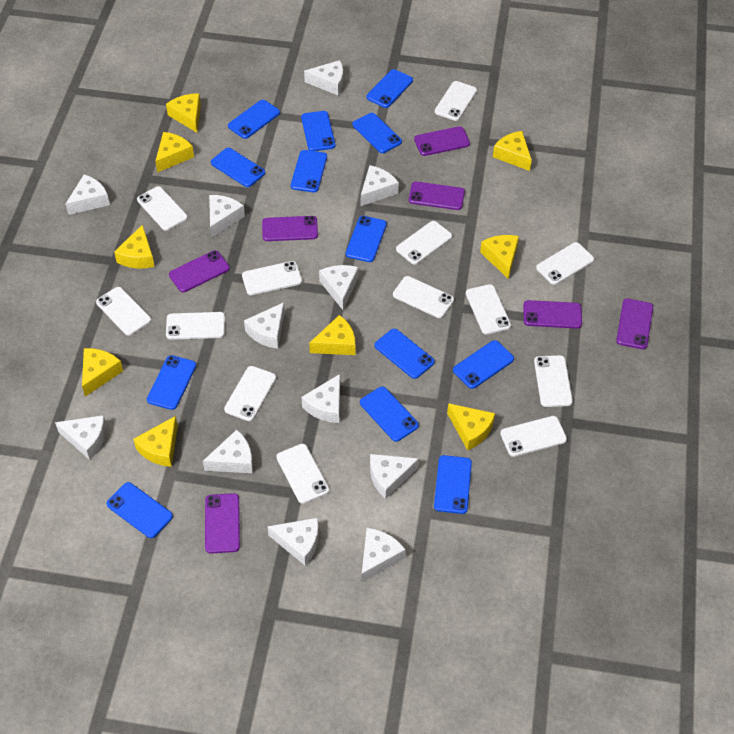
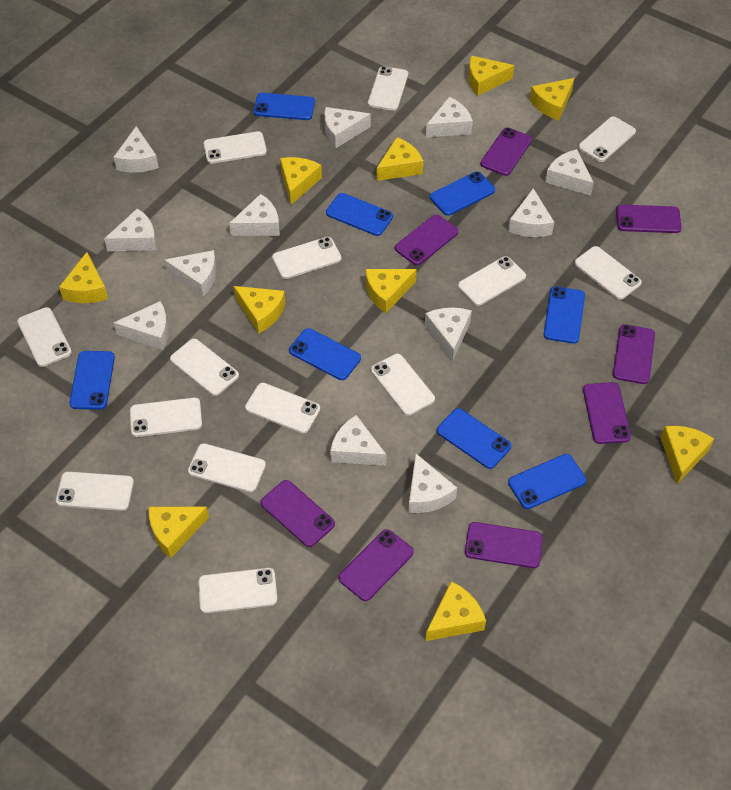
blue phone: [106,482,173,538] [147,355,196,410] [211,148,265,187] [228,100,280,139] [291,150,327,192] [301,111,335,151] [346,216,387,262] [353,113,402,153] [360,386,419,442] [366,69,413,108] [374,329,435,379] [434,455,472,514] [453,340,514,389] = 13 -> [69,351,115,410] [254,93,315,120] [289,328,361,380] [326,193,393,236] [430,172,495,216] [437,408,512,469] [508,454,586,509] [544,286,585,344] = 8
purple phone: [169,250,230,292] [205,493,240,553] [262,216,318,241] [409,182,465,210] [414,126,470,156] [523,300,582,329] [616,298,653,349] = 7 -> [261,480,335,547] [339,529,414,601] [395,215,459,265] [465,522,543,568] [480,128,532,176] [583,382,631,444] [613,324,655,384] [616,205,682,233] = 8
white phone: [96,287,151,336] [137,186,188,231] [166,312,225,340] [224,366,276,421] [242,261,302,295] [276,444,329,504] [393,276,454,318] [396,221,452,265] [435,81,477,121] [466,284,511,335] [500,416,567,457] [534,355,573,407] [536,242,594,285] = 13 -> [17,307,72,367] [56,471,134,511] [130,398,202,437] [170,339,239,396] [188,443,266,492] [198,568,277,613] [203,131,267,164] [245,383,320,433] [272,237,341,279] [368,66,408,111] [371,354,435,416] [458,256,526,306] [574,246,642,300] [578,116,636,162] = 14
yellow cheese: [82,348,123,396] [114,224,155,268] [133,416,178,467] [155,132,194,173] [166,93,201,132] [309,315,355,355] [447,403,495,451] [480,235,519,279] [493,131,532,171] = 9 -> [59,252,108,303] [149,507,209,558] [234,286,285,333] [280,157,322,205] [366,269,417,313] [377,137,423,181] [425,581,486,641] [469,56,515,96] [530,78,574,121] [661,426,714,484] = 10

